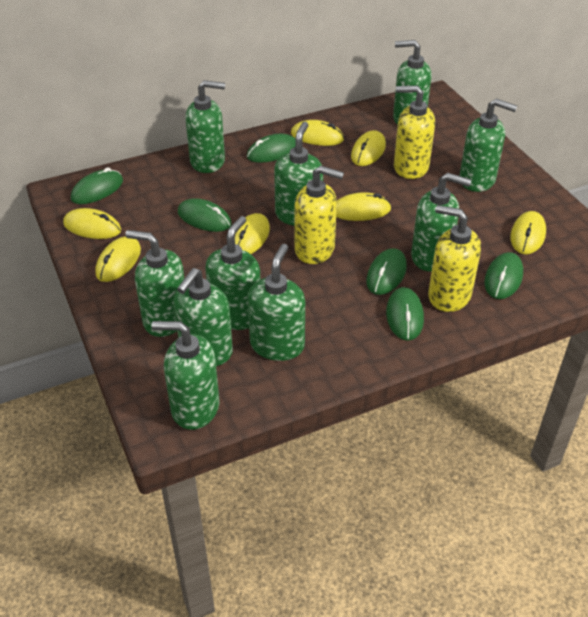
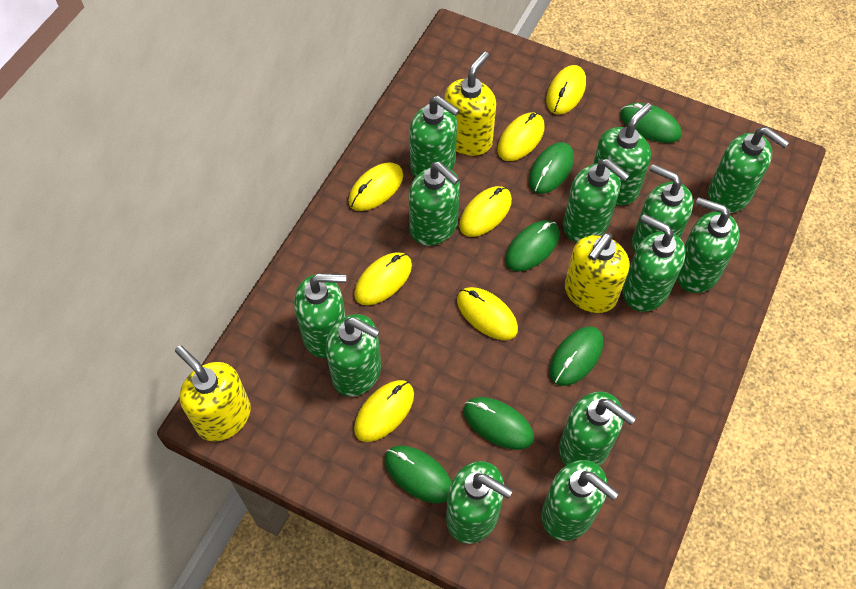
green soap dispenser: [125,230,185,337] [151,321,220,430] [173,268,233,366] [185,80,225,173] [205,216,260,330] [248,244,305,361] [274,122,323,226] [393,40,432,125] [411,173,472,272] [459,98,517,192] = 10 -> [294,274,346,358] [326,314,381,397] [409,96,460,178] [409,162,460,246] [446,461,513,544] [541,460,619,541] [559,391,636,466] [563,159,630,242] [593,103,652,205] [623,214,686,312] [632,164,693,252] [677,197,740,293] [708,127,789,213] = 13

